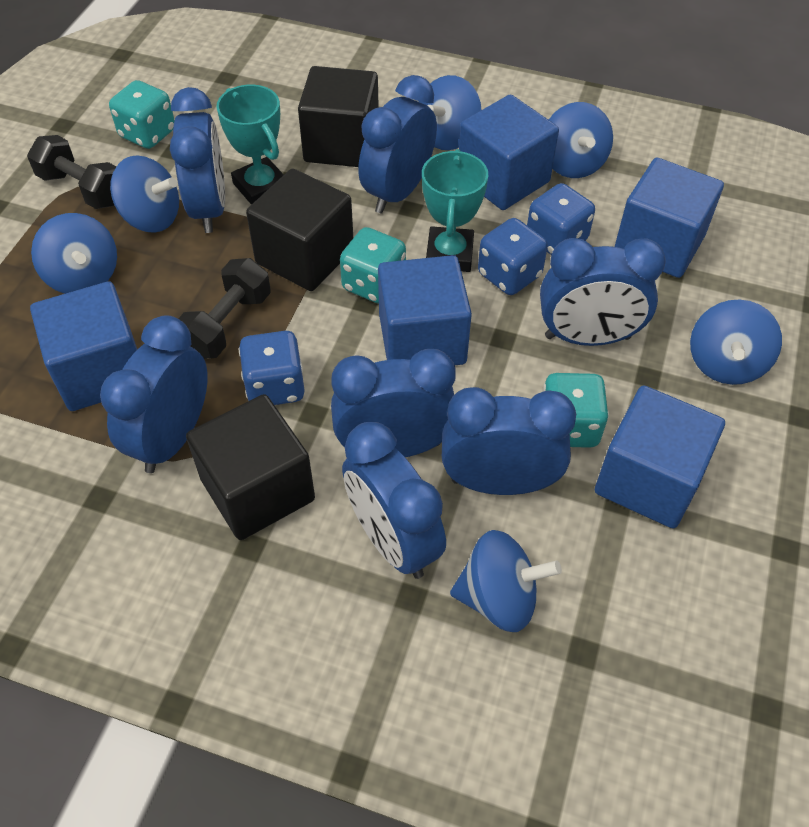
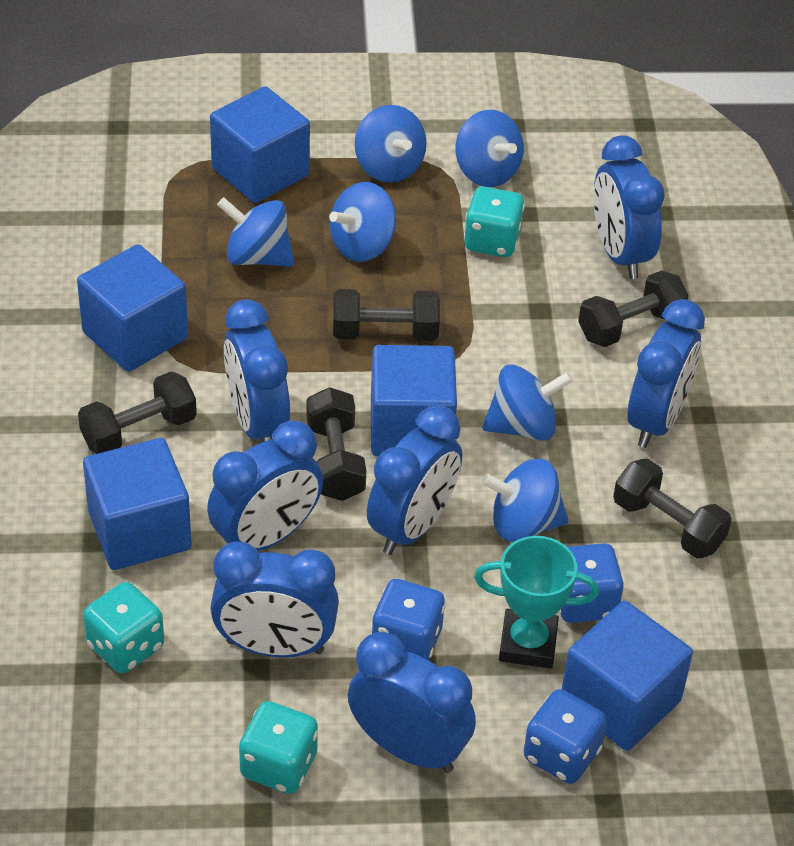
black cube: [186,394,315,540] [246,169,353,291] [298,66,379,167] = 3 -> none = 0
black dumbbell: [27,135,117,209] [178,258,271,359] = 2 -> [78,371,197,454] [306,387,366,501] [333,289,440,341] [578,270,688,347] [613,459,732,558] = 5
turquoise trophy: [216,84,284,205] [422,149,488,272] = 2 -> [474,536,599,669] = 1

